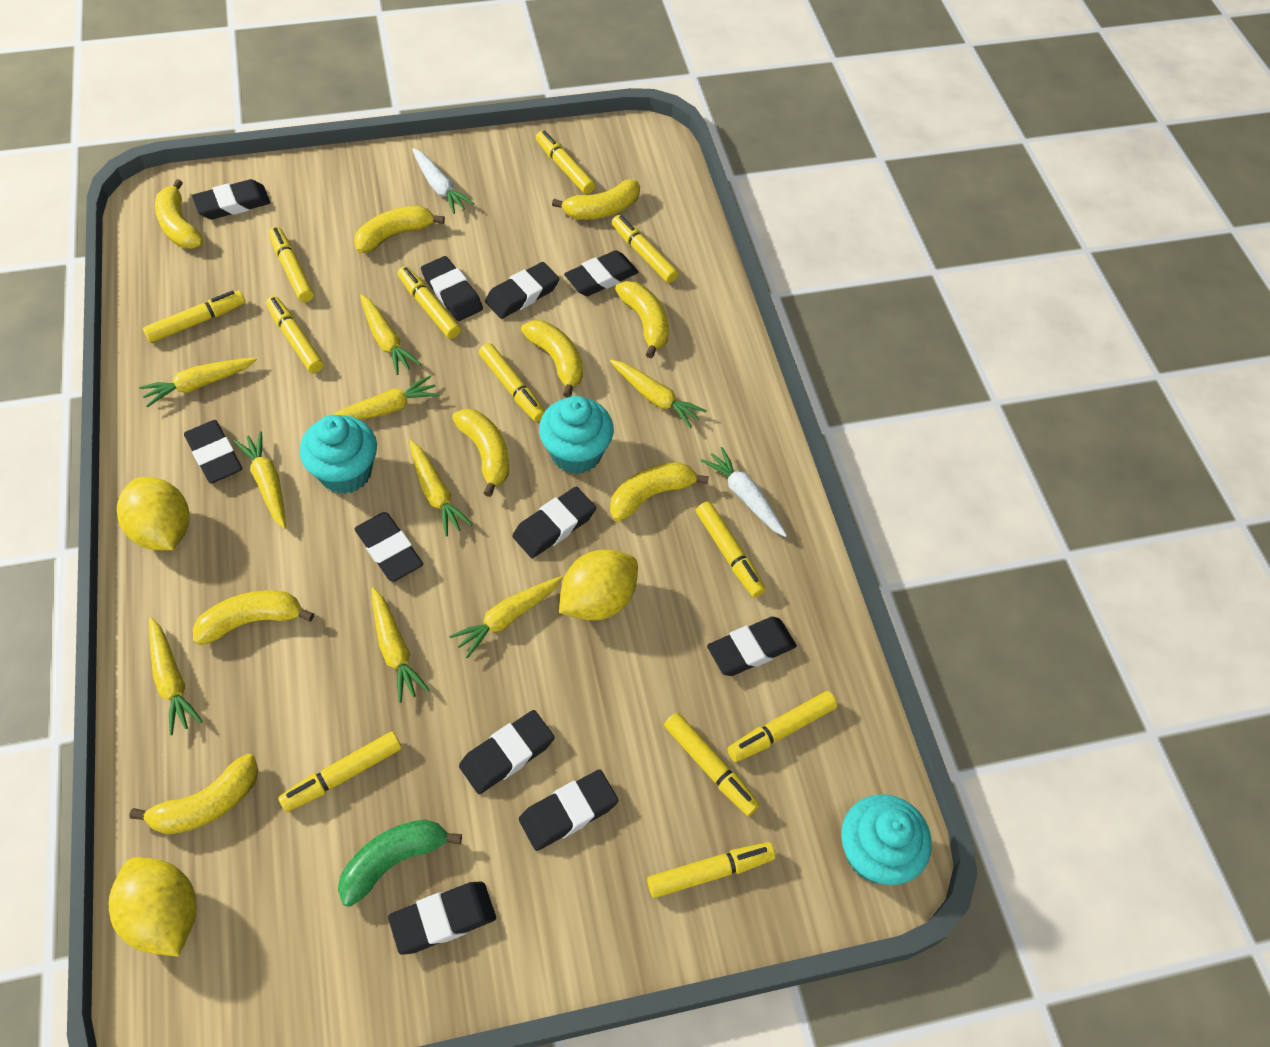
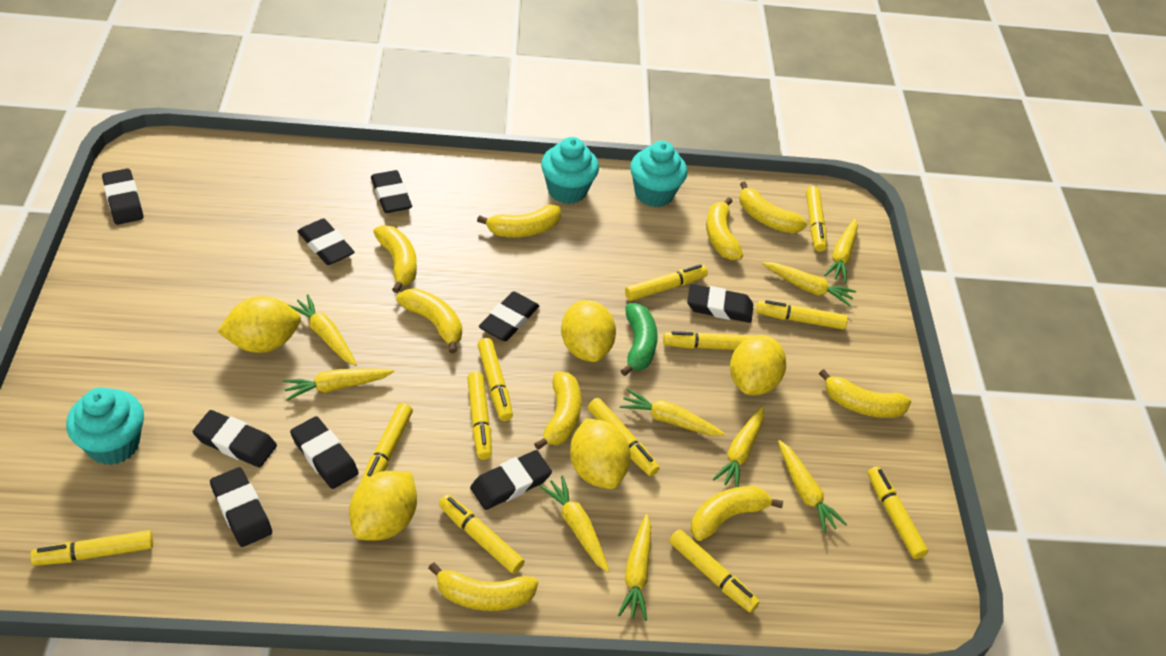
black eraser: [184,420,242,483] [192,179,271,219] [355,512,423,582] [388,882,496,955] [421,256,483,321] [459,710,554,794] [485,262,559,319] [512,487,596,558] [519,769,618,851] [564,250,638,296] [707,617,797,676] = 11 -> [102,168,144,225] [193,410,277,468] [210,467,272,547] [290,416,359,489] [297,218,355,265] [371,170,412,213] [470,450,552,510] [479,291,539,341] [687,284,753,323] = 9
white carrot: [412,148,474,214] [701,447,787,537] = 2 -> none = 0
yellow lemon: [109,857,196,956] [117,477,189,550] [559,549,638,620] = 3 -> [217,296,301,353] [349,471,417,541] [561,300,616,362] [570,418,631,489] [730,335,786,395] = 5

